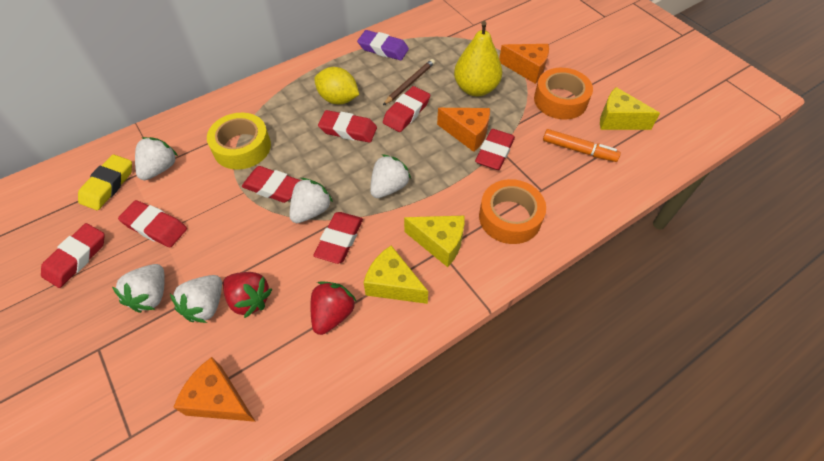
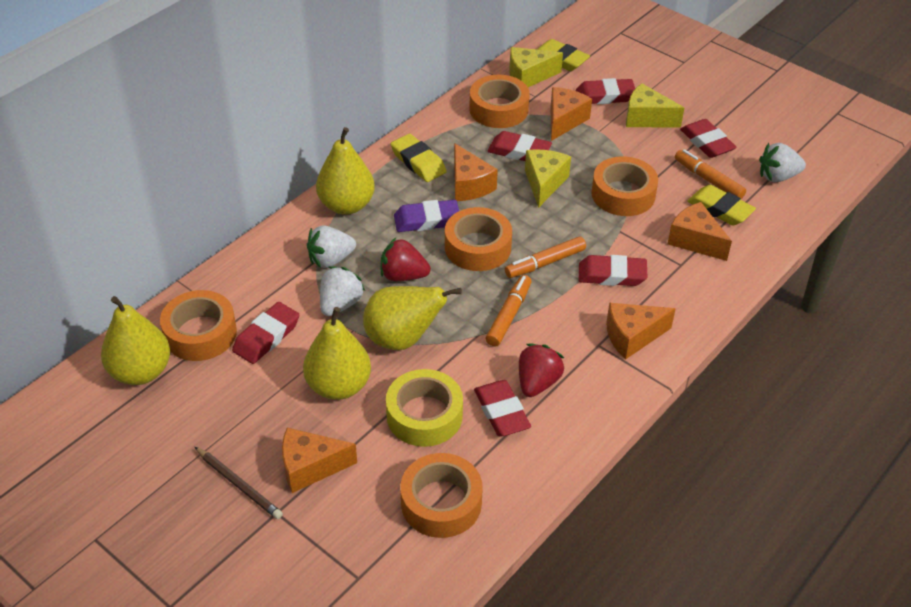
orange cheese: [173,357,256,422] [437,108,490,152] [499,44,549,84] = 3 -> [282,428,357,493] [454,143,498,201] [551,87,592,141] [606,303,676,359] [668,202,732,261] = 5
orange marker: [543,129,621,162] = 1 -> [486,275,532,347] [505,236,586,278] [675,149,746,200] = 3
orange tape: [479,179,546,244] [534,68,593,120] = 2 -> [160,290,237,361] [400,453,483,538] [445,207,512,271] [469,75,530,128] [591,156,658,216] = 5
red eraser: [41,223,105,288] [118,200,187,247] [242,166,301,203] [313,212,363,264] [318,110,377,143] [383,86,430,132] [475,129,515,170] = 7 -> [232,302,299,364] [474,380,531,436] [487,131,552,161] [575,78,635,104] [579,255,647,286] [680,119,737,158] = 6
white strawberry: [112,264,165,313] [135,137,178,180] [170,275,222,323] [289,178,333,223] [370,154,411,198] = 5 -> [307,225,356,268] [320,266,365,316] [759,143,806,182] = 3
yellow eraser: [78,154,132,210] = 1 -> [390,134,447,182] [536,39,590,71] [687,185,756,225] = 3
yellow lemon: [314,67,359,104] = 1 -> none = 0
yellow pear: [454,21,502,96] = 1 -> [101,296,170,385] [303,307,371,400] [316,127,375,215] [363,286,462,350] = 4

